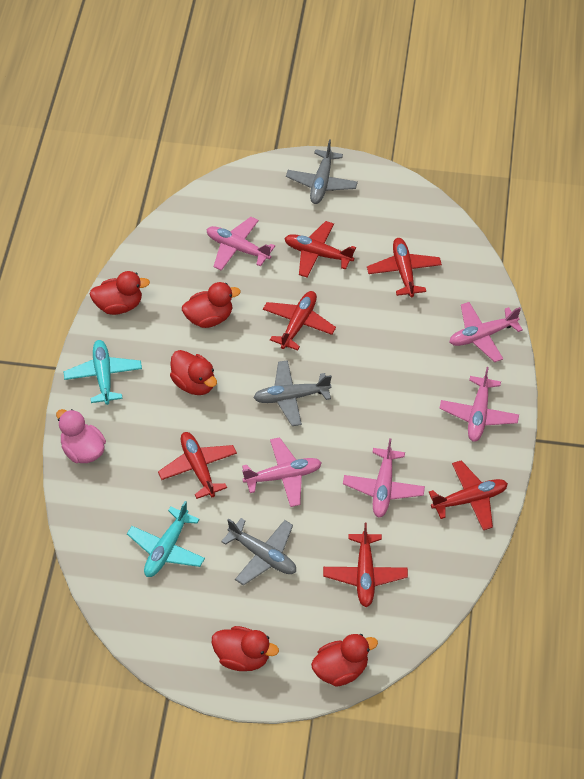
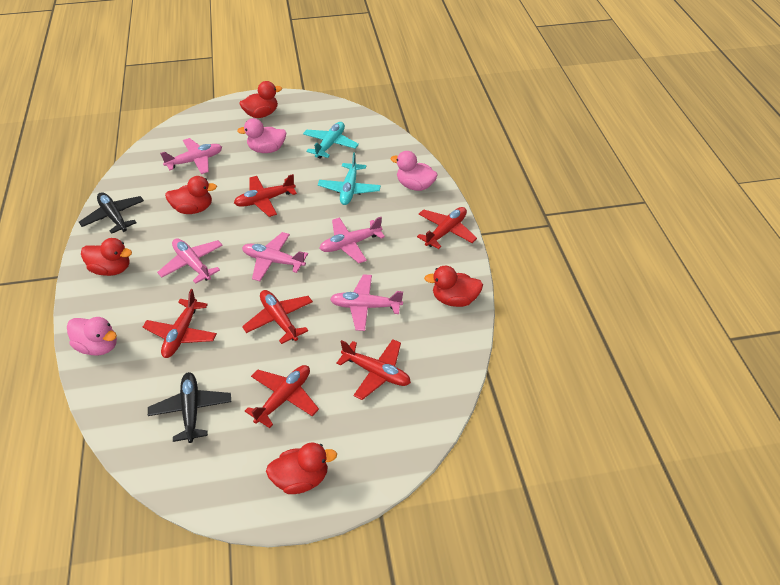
black plane: none = 0 -> [79,192,144,234] [148,372,231,443] = 2
grey plane: [221,518,296,585] [253,360,332,426] [286,139,358,204] = 3 -> none = 0
pink duck: [56,409,106,463] = 1 -> [67,317,117,356] [237,118,287,153] [391,151,438,191] = 3

